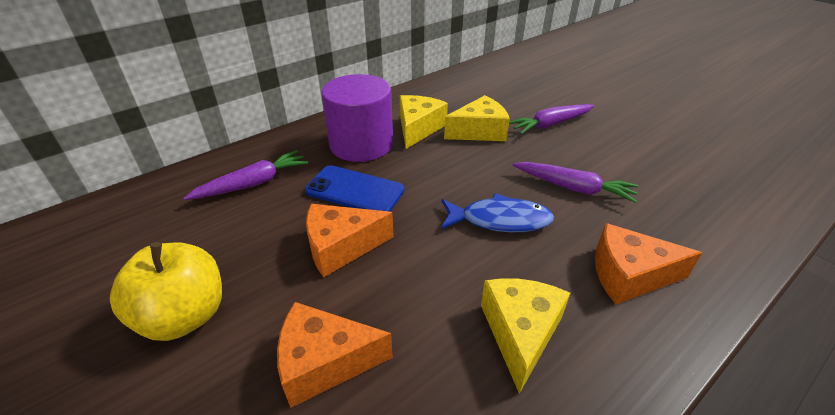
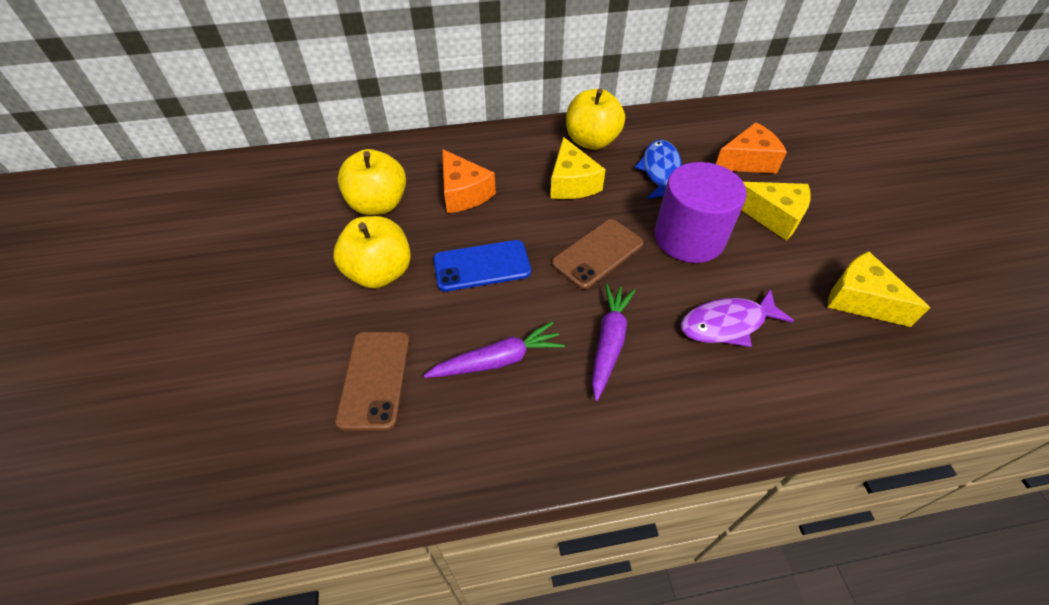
brown phone: none = 0 -> [335,332,410,431] [552,219,643,289] = 2
orange cheese: [277,302,393,408] [306,204,394,277] [595,223,702,304] = 3 -> [442,149,496,213] [716,122,787,174] = 2
purple carrot: [183,150,308,200] [509,104,594,134] [513,162,639,203] = 3 -> [424,321,565,378] [592,284,636,401] = 2
purple fish: none = 0 -> [680,289,794,347] = 1
yellow apple: [110,242,222,341] = 1 -> [333,216,411,288] [338,149,406,215] [566,88,625,150] = 3

